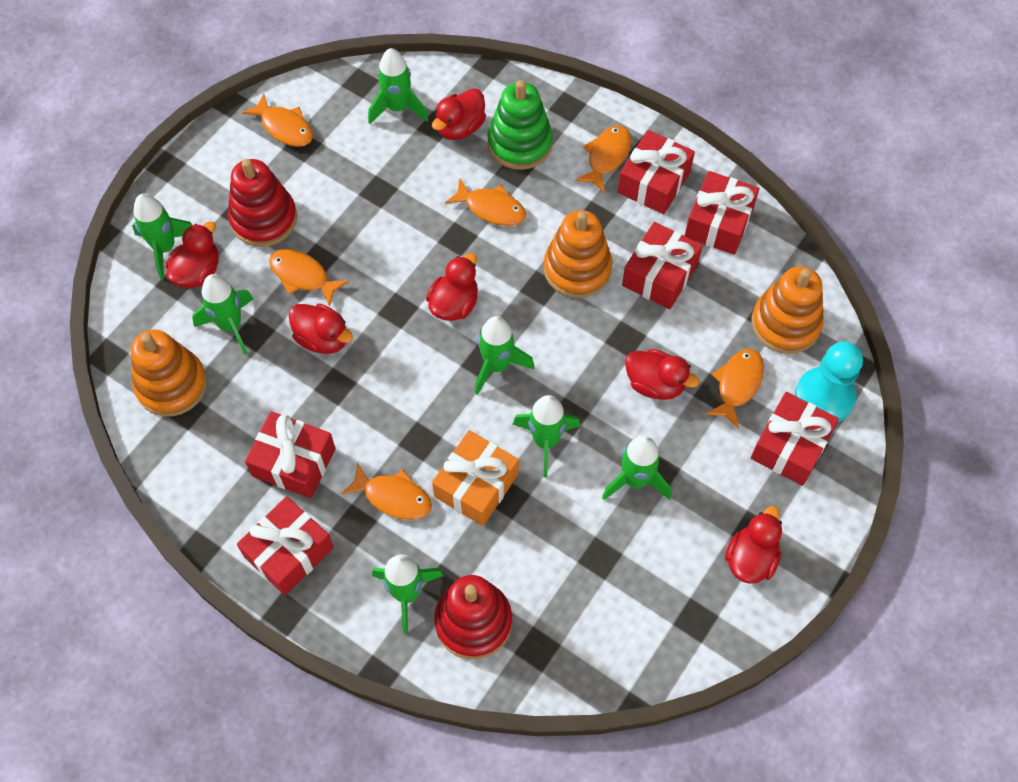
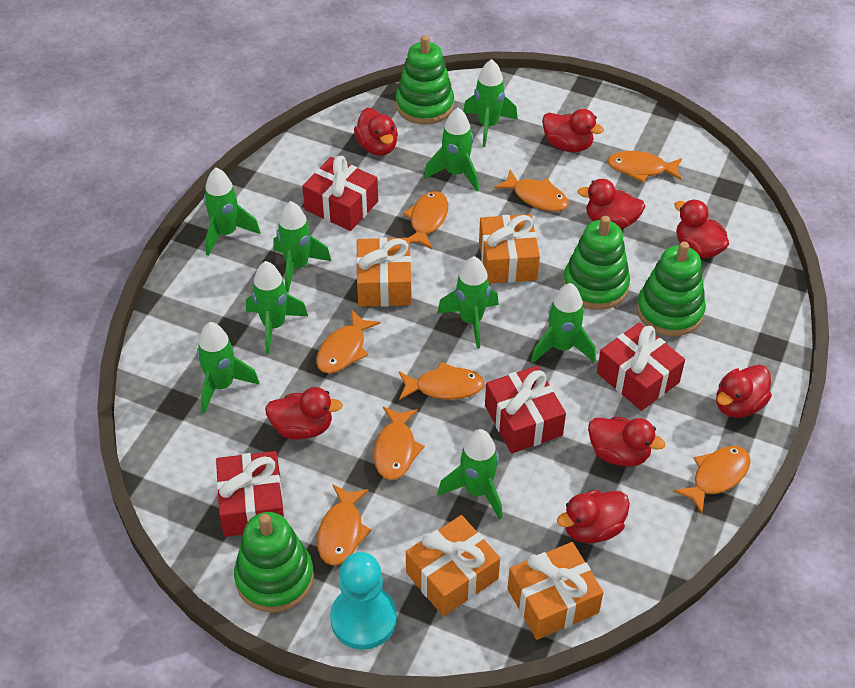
green rocket: [132,194,192,279] [192,274,254,355] [368,48,428,124] [372,554,443,634] [475,316,535,395] [512,395,580,478] [602,436,671,500] = 7 -> [197,322,259,414] [204,168,260,256] [246,261,308,354] [274,201,331,292] [424,107,479,191] [437,256,499,349] [438,429,502,520] [463,59,518,147] [531,283,596,363] = 9
green stacking toy: [488,80,553,170] = 1 -> [234,512,314,613] [396,35,454,125] [563,216,630,310] [637,242,706,336] = 4
orange fish: [242,93,313,147] [269,249,349,307] [341,463,432,520] [445,178,526,226] [575,125,631,193] [706,349,764,428] = 6 -> [316,310,380,373] [317,485,372,565] [374,407,425,480] [399,362,485,400] [403,191,448,249] [494,170,569,212] [607,151,682,182] [673,446,751,514] = 8
orange gift: [432,430,519,526] = 1 -> [356,237,412,307] [406,515,500,616] [479,214,540,284] [508,542,604,640] = 4
orange stacking toy: [131,329,207,416] [544,210,613,298] [752,266,824,354] = 3 -> none = 0
red duck: [166,221,219,288] [289,304,353,354] [426,253,478,321] [432,88,486,140] [625,349,699,400] [725,506,782,584] = 6 -> [265,387,343,440] [354,108,398,156] [542,109,604,152] [557,490,630,543] [578,179,645,229] [588,417,665,467] [674,199,729,258] [716,365,772,418] = 8
red gift: [237,496,334,595] [245,411,336,498] [618,130,695,214] [622,222,703,310] [685,171,759,255] [751,392,839,486] = 6 -> [216,451,284,537] [302,156,378,231] [485,366,566,453] [597,322,685,411] = 4
red stacking toy: [228,159,297,247] [434,575,512,660] = 2 -> none = 0

